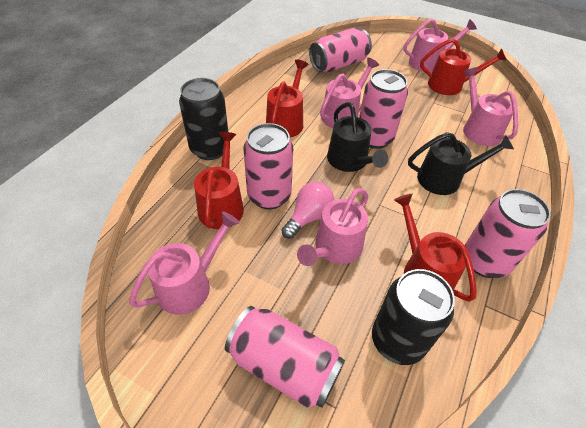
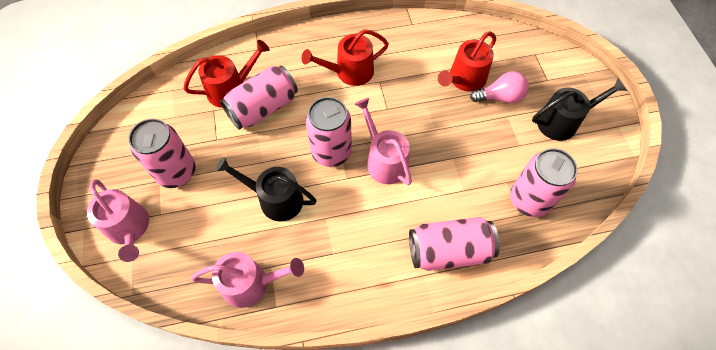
black can: [179,78,228,160] [372,269,455,365] = 2 -> none = 0
pink watering can: [129,212,239,315] [297,188,368,266] [320,58,379,128] [403,19,477,72] [463,67,518,146] = 5 -> [87,180,149,262] [191,252,304,308] [355,98,412,185] = 3
red watering can: [194,132,244,229] [266,60,308,138] [394,194,477,302] [420,38,507,95] = 4 -> [183,40,270,108] [302,29,389,86] [438,31,496,92] = 3

